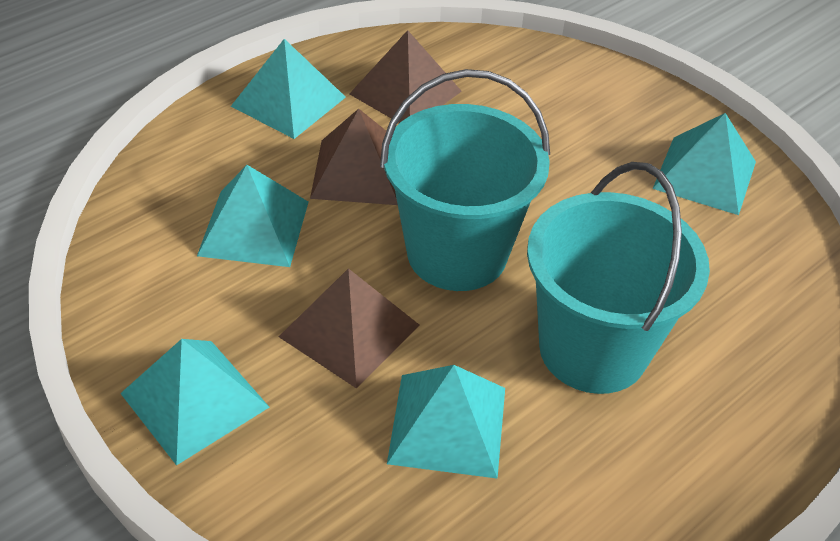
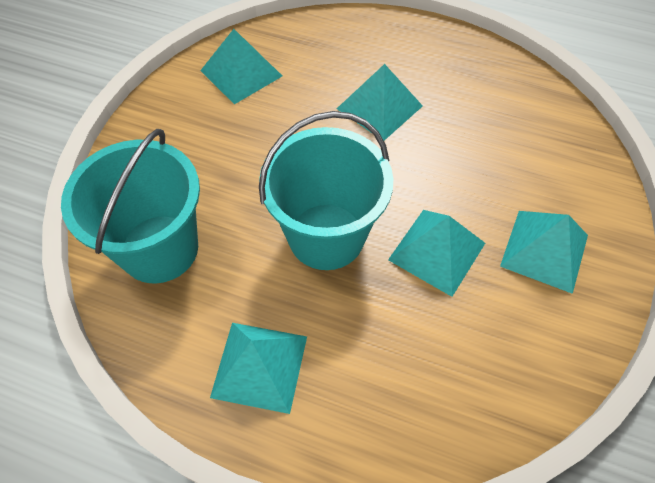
brown pyramid: [279,268,420,389] [310,109,398,205] [349,30,462,123] = 3 -> none = 0

